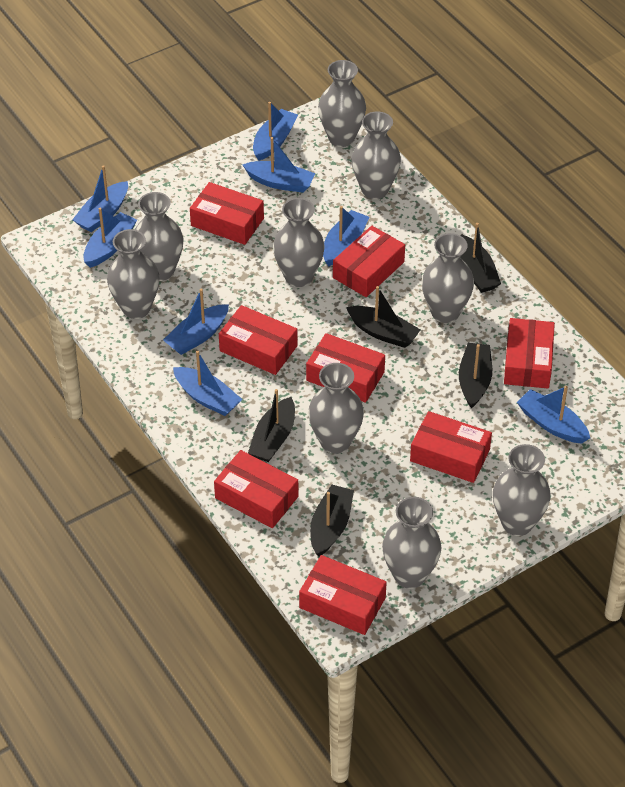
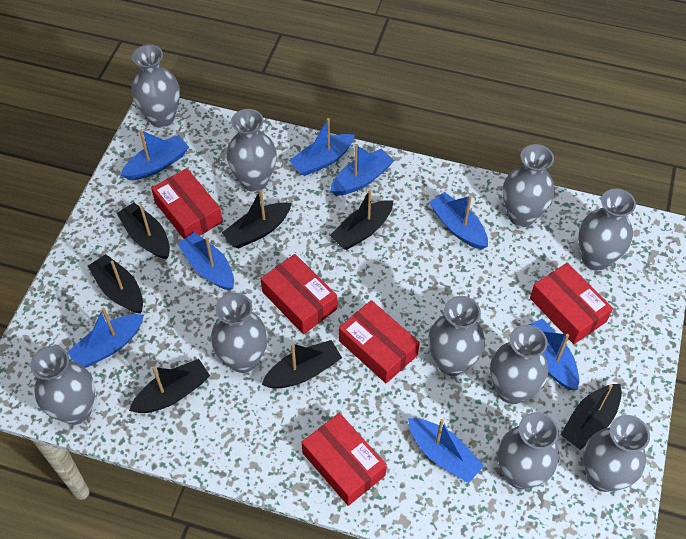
black boat: [248,389,295,462] [310,485,354,556] [346,286,421,348] [459,343,492,409] [460,223,501,293] = 5 -> [88,254,143,314] [117,203,170,259] [129,359,210,413] [222,190,292,248] [261,340,342,389] [330,189,393,250] [560,384,622,450] = 7
grey vase: [107,229,159,319] [135,192,183,281] [273,198,325,287] [308,363,364,454] [318,60,366,147] [352,111,401,199] [382,497,442,589] [422,233,474,323] [493,444,551,536] = 9 -> [30,346,95,425] [132,45,180,128] [211,293,268,373] [226,109,277,192] [428,296,485,376] [490,325,548,404] [498,412,559,489] [503,144,555,227] [578,188,636,271] [583,415,650,492] = 10
red box: [190,182,264,245] [214,450,299,528] [219,305,298,375] [299,555,387,635] [306,333,385,403] [333,226,405,297] [410,411,492,483] [504,318,555,389] = 8 -> [151,168,223,239] [261,254,337,334] [302,413,387,506] [339,300,420,383] [530,263,613,344] = 5

